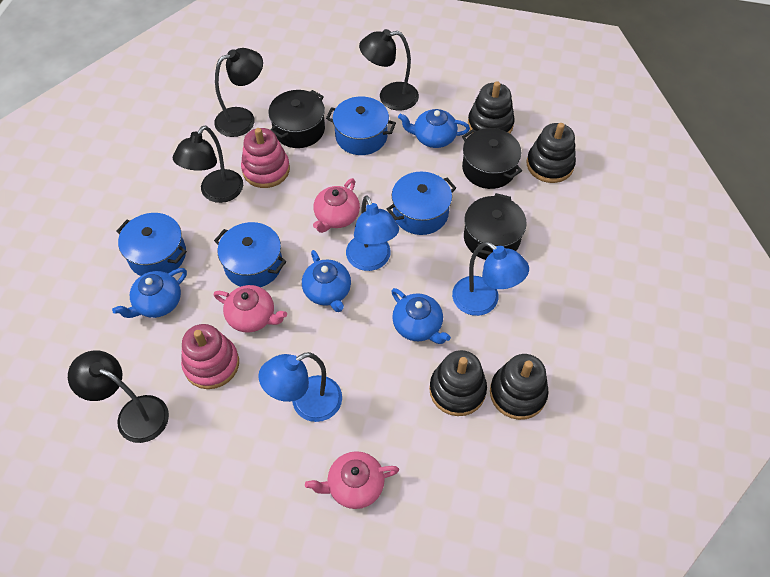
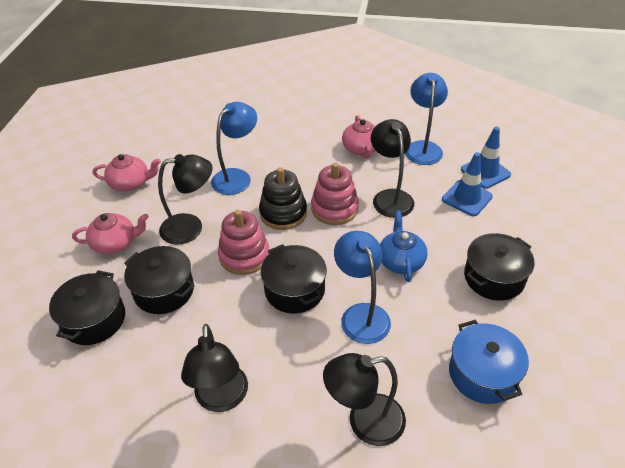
black pot: [269,90,325,148] [462,128,522,189] [464,193,527,260] = 3 -> [49,270,125,345] [124,246,195,314] [261,244,327,314] [464,233,534,301] = 4
black stacking toy: [429,350,487,416] [468,81,515,133] [490,354,549,420] [527,123,576,183] = 4 -> [259,167,307,230] = 1
blue pot: [116,213,187,276] [214,222,286,287] [326,96,396,155] [387,172,456,235] = 4 -> [449,320,529,404] = 1
blue teapot: [112,268,187,318] [302,250,351,312] [391,288,451,344] [398,109,470,148] = 4 -> [380,211,428,282] = 1
blue traffic cone: none = 0 -> [442,152,493,216] [461,127,511,189] = 2

